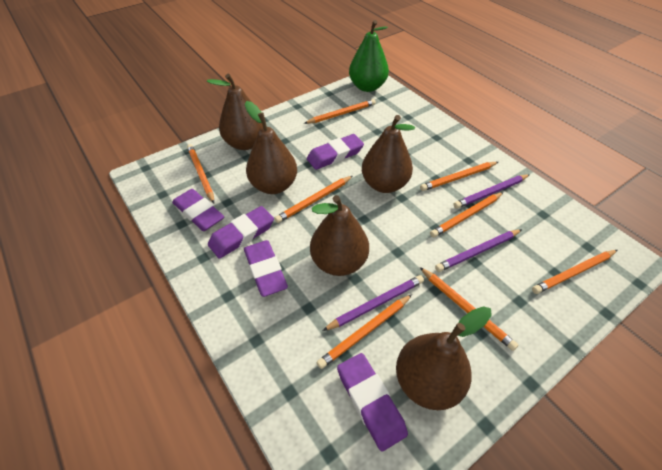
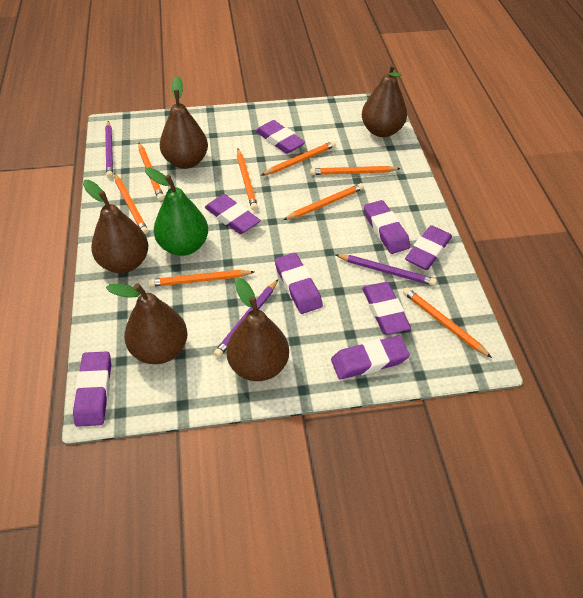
purple eraser: [172,189,224,231] [208,206,274,259] [244,240,288,297] [307,134,364,170] [337,353,408,451] = 5 -> [73,352,111,427] [205,194,261,234] [256,120,305,154] [275,253,323,314] [331,336,410,379] [362,282,411,335] [364,200,410,254] [405,225,452,270] = 8

